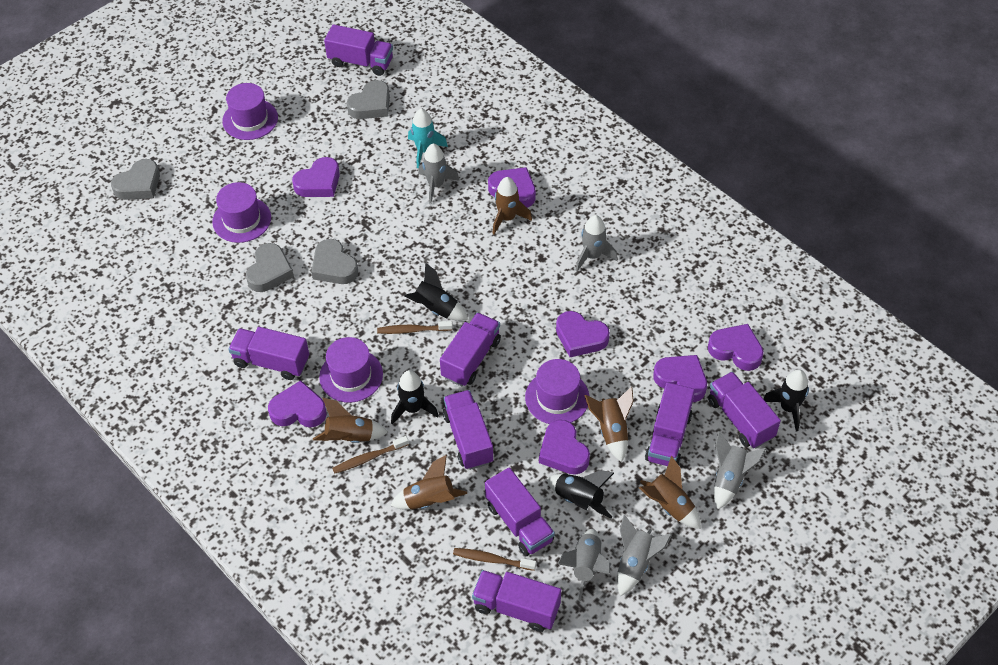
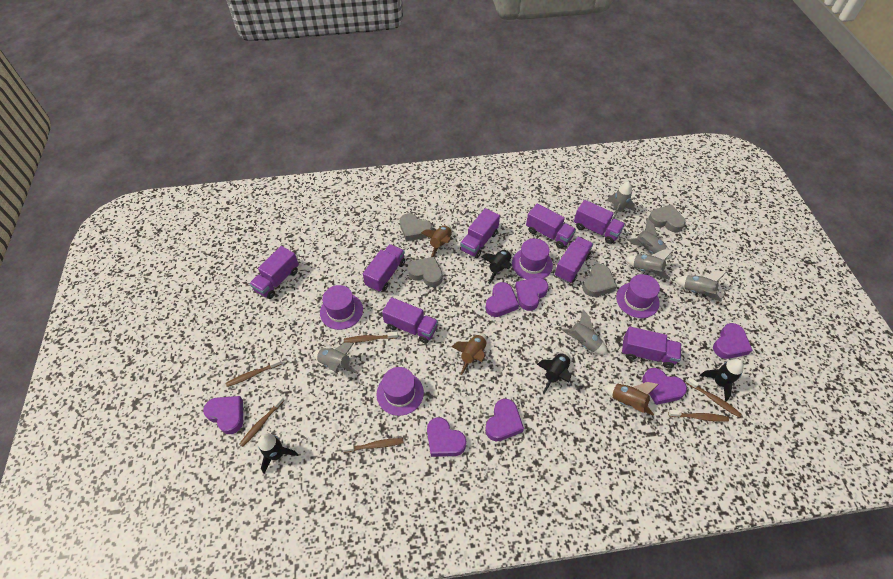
brown rocket: [313,398,388,443] [390,455,467,510] [492,177,532,234] [584,386,634,462] [639,455,701,529] = 5 -> [421,225,452,257] [451,333,487,375] [603,382,659,416] = 3
brown toothbrush: [332,436,409,474] [377,321,453,334] [453,548,536,571] = 3 -> [226,358,281,387] [239,396,285,447] [342,438,404,453] [344,332,398,343] [668,410,729,422] [686,377,741,417] = 6
grey rocket: [418,143,460,204] [558,529,610,601] [576,215,618,271] [617,514,673,596] [714,431,767,509] = 5 -> [313,342,359,374] [561,310,608,355] [607,182,635,220] [625,250,674,279] [627,218,671,258] [674,271,727,301] = 6
turquoise rocket: [408,108,448,168] = 1 -> none = 0

